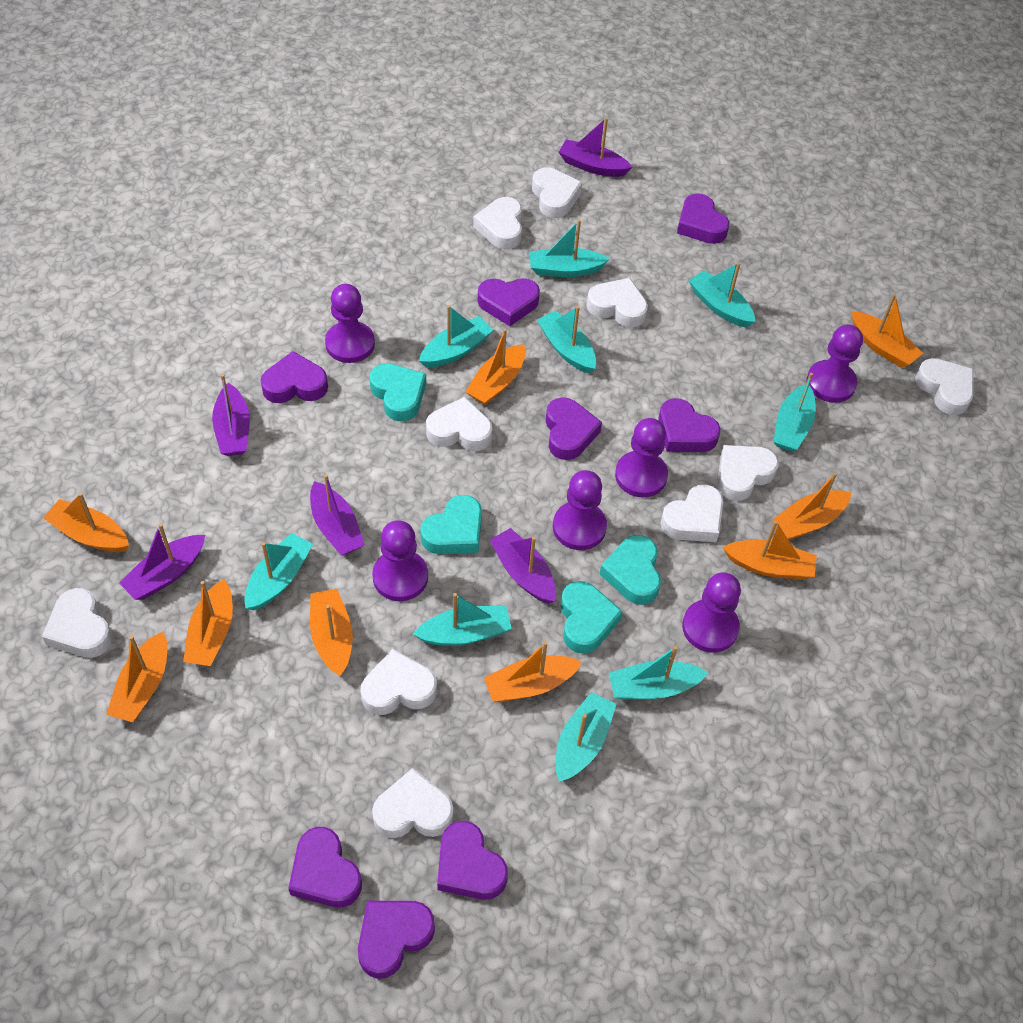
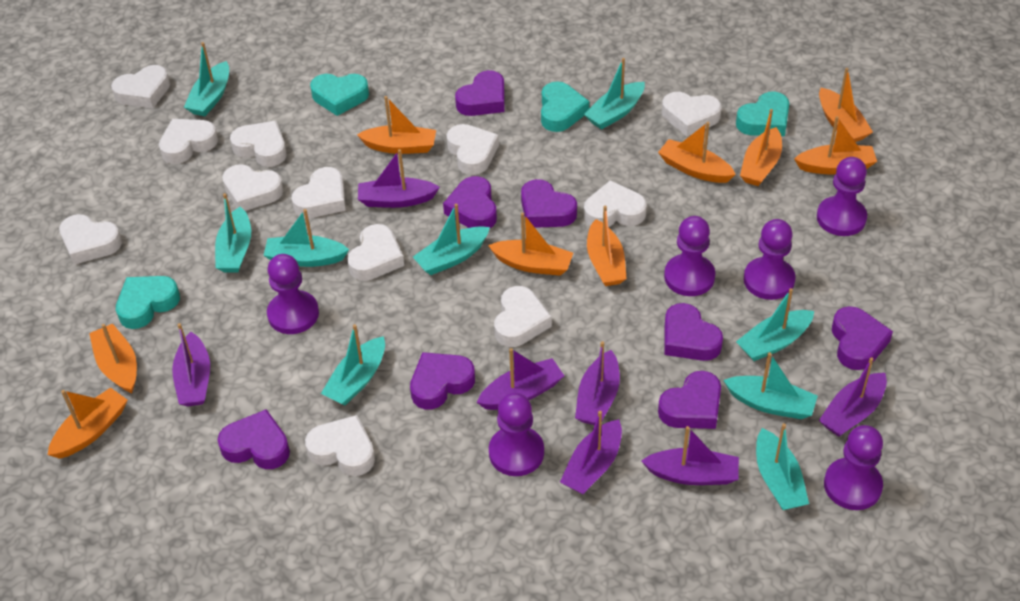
purple boat: [119,523,205,600] [212,374,250,456] [310,474,365,556] [490,528,556,604] [559,117,632,177] = 5 -> [172,323,210,407] [358,149,440,208] [476,348,564,410] [560,411,622,494] [575,341,620,425] [641,426,739,485] [819,357,887,437] = 7
white heart: [42,588,113,658] [361,649,437,715] [372,768,453,838] [426,397,492,451] [473,197,522,249] [532,167,582,218] [587,278,648,328] [660,484,723,542] [717,445,779,501] [915,358,974,415] = 10 -> [59,214,122,265] [111,65,170,108] [159,119,218,164] [222,164,283,211] [230,121,287,167] [291,167,346,218] [305,415,375,476] [347,224,404,281] [447,124,499,175] [494,286,552,347] [584,180,647,227] [662,92,722,137] = 12

